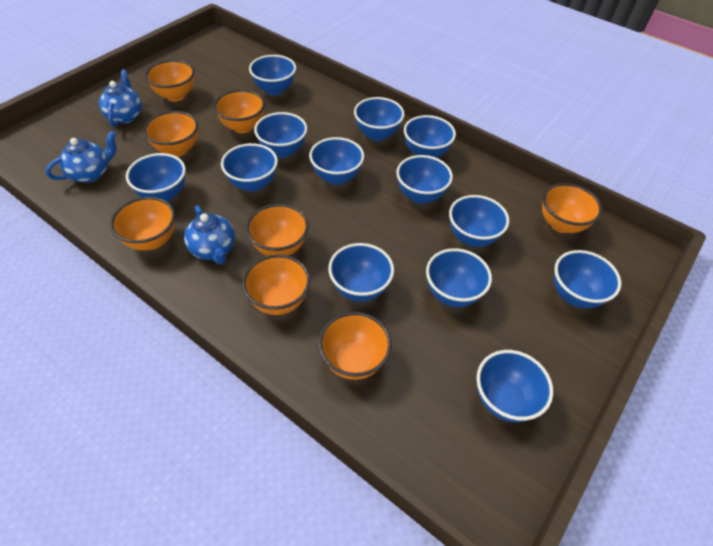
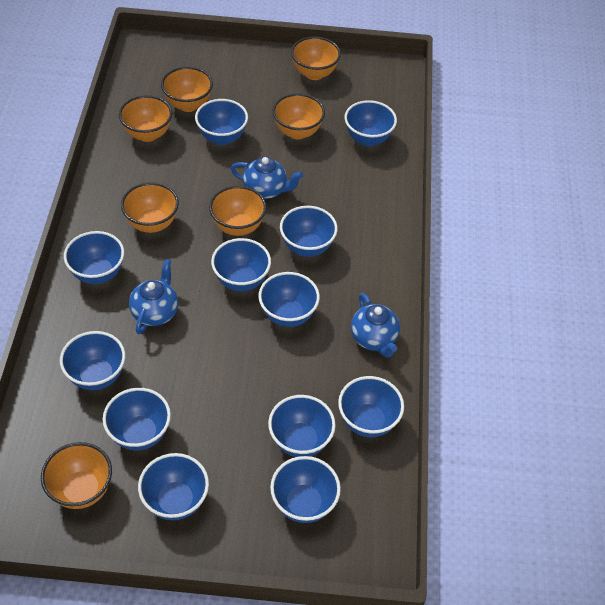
blue bowl: [126,153,186,202] [221,143,278,192] [249,55,296,96] [254,112,307,158] [309,137,364,185] [328,243,394,302] [354,97,405,141] [396,155,453,204] [404,115,456,158] [426,248,492,307] [449,195,509,247] [477,350,553,422] [554,250,621,308] = 13 -> [60,331,125,390] [64,231,124,284] [103,388,171,451] [138,453,209,520] [195,99,248,145] [211,238,271,291] [258,272,320,327] [268,395,336,457] [270,456,341,523] [280,206,338,257] [338,376,404,437] [344,100,397,147] = 12
orange bowl: [110,197,175,251] [143,111,198,157] [145,60,195,101] [214,89,265,133] [242,255,310,315] [246,204,309,256] [318,312,392,380] [542,183,602,233] = 8 -> [41,442,112,509] [119,95,172,142] [121,182,179,233] [161,67,213,112] [209,186,267,236] [273,93,325,139] [291,37,341,80] = 7

